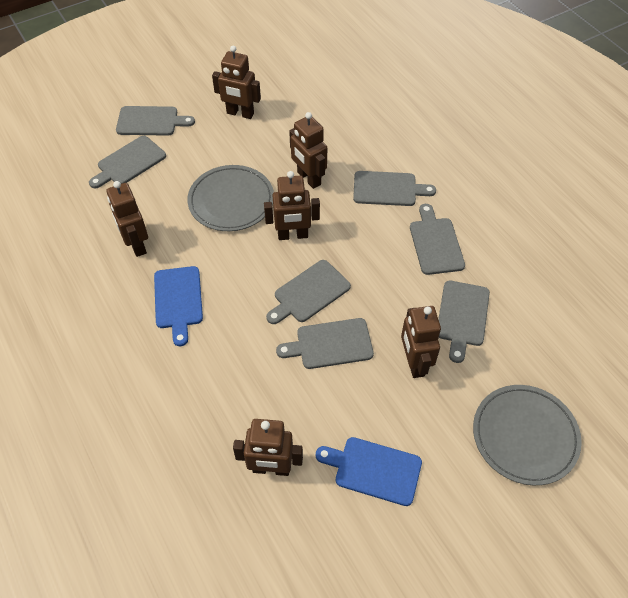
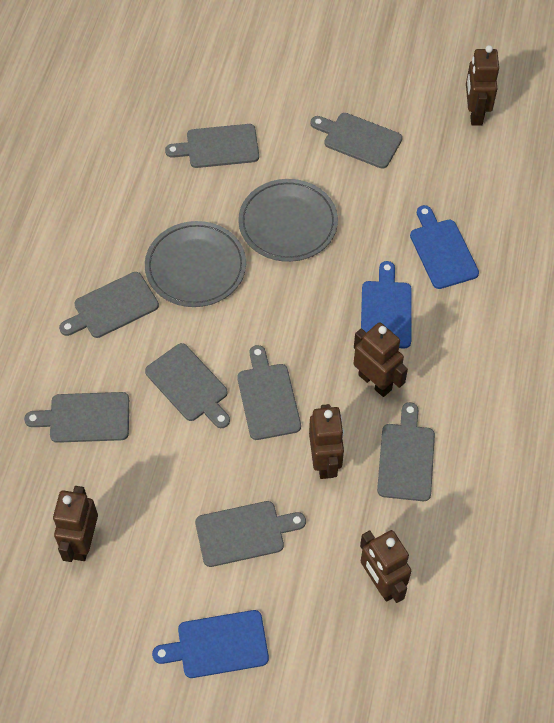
blue cutting board: [154,266,203,346] [316,437,422,506] = 2 -> [152,610,269,678] [361,261,412,348] [410,205,479,289] = 3
brown robot: [107,181,148,257] [212,46,261,119] [233,419,303,476] [264,171,320,240] [289,112,327,189] [401,306,441,378] = 6 -> [53,486,98,562] [309,404,344,479] [353,322,408,397] [360,530,411,603] [466,45,499,125] = 5
grey cutting board: [89,136,166,188] [116,106,195,136] [266,260,351,324] [276,318,374,369] [353,171,436,206] [410,204,465,275] [438,281,490,363] = 7 -> [24,392,129,443] [59,272,159,338] [145,343,230,428] [165,124,259,168] [195,501,306,567] [237,345,301,440] [310,113,402,169] [377,402,435,501] = 8

